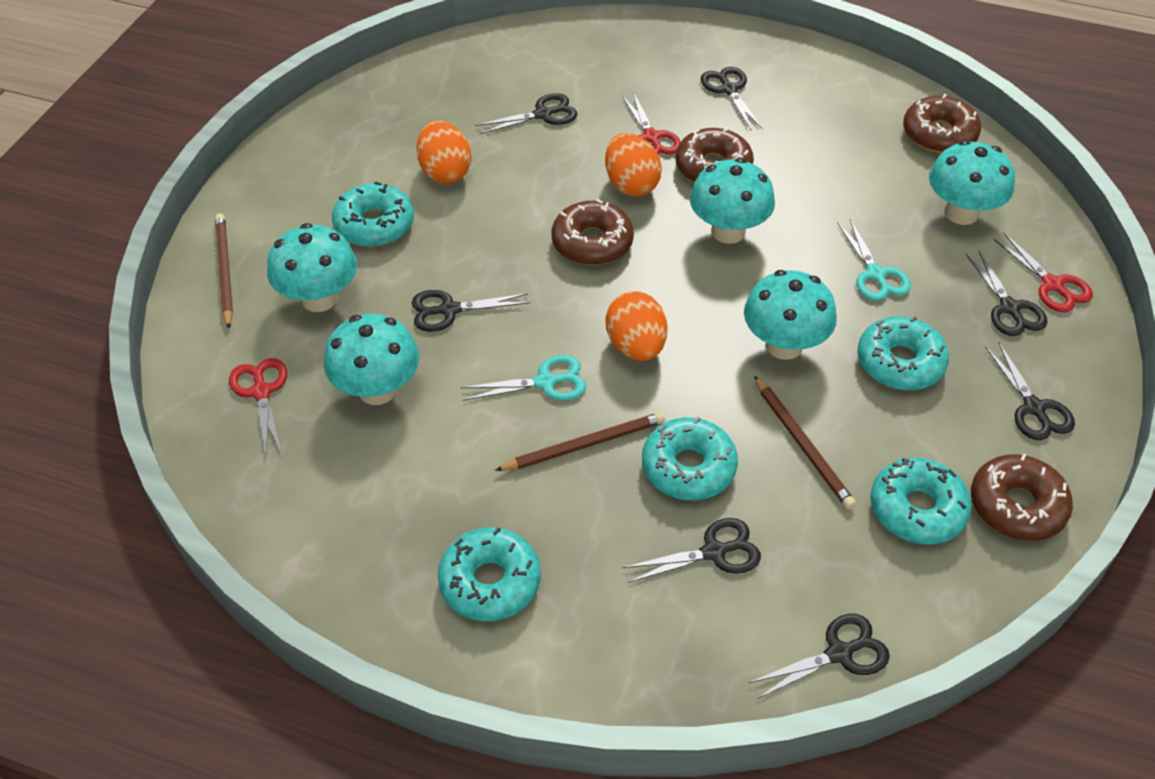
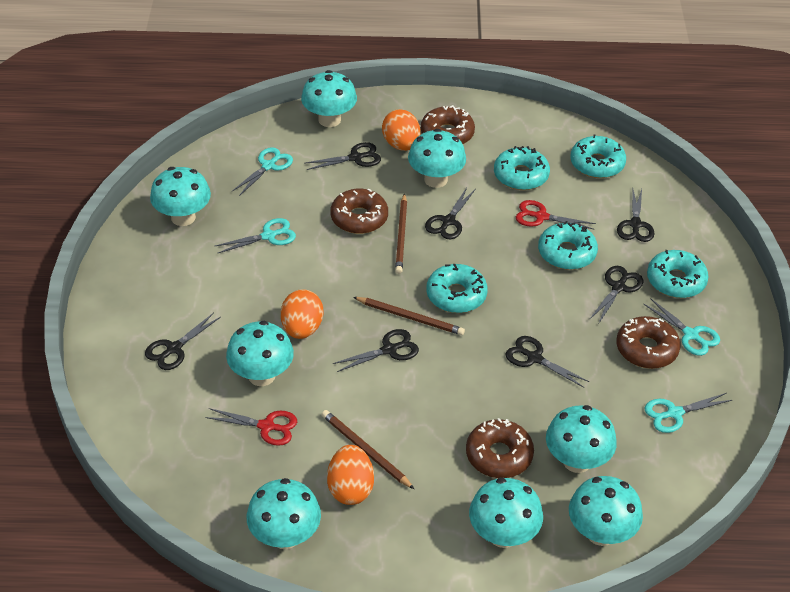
red scissors: [229,358,287,455] [622,92,681,155] [993,233,1093,312] = 3 -> [205,408,297,446] [516,200,596,229] = 2
turquoise mushroom: [267,223,357,312] [324,314,419,405] [690,158,775,244] [744,270,837,360] [929,140,1015,225] = 5 -> [150,167,211,226] [226,321,294,386] [247,478,321,549] [301,70,357,127] [408,129,466,188] [469,478,543,548] [546,405,617,473] [569,476,643,546] = 8
turquoise scissors: [460,355,586,401] [837,219,911,301] = 2 -> [215,218,296,253] [232,147,293,196] [644,298,720,356] [645,393,732,433] = 4

